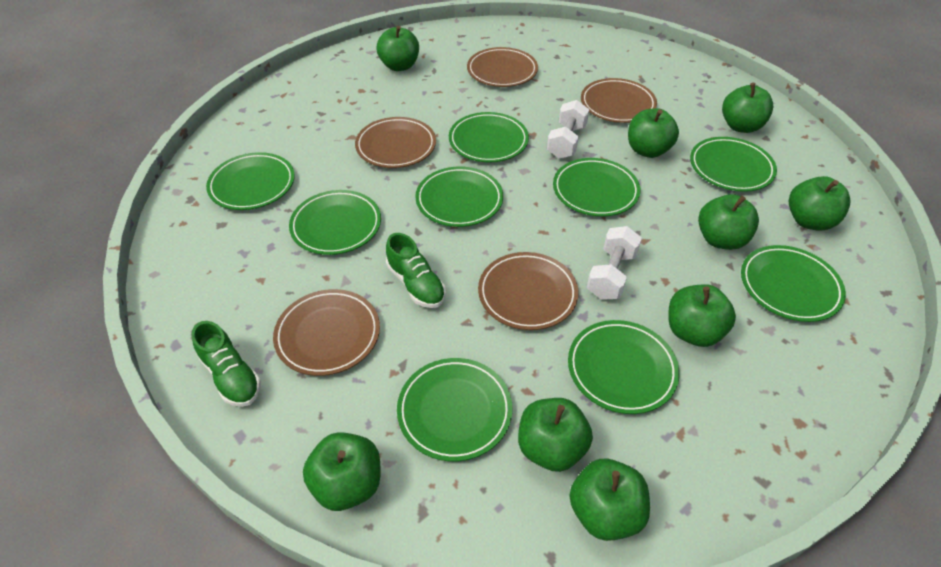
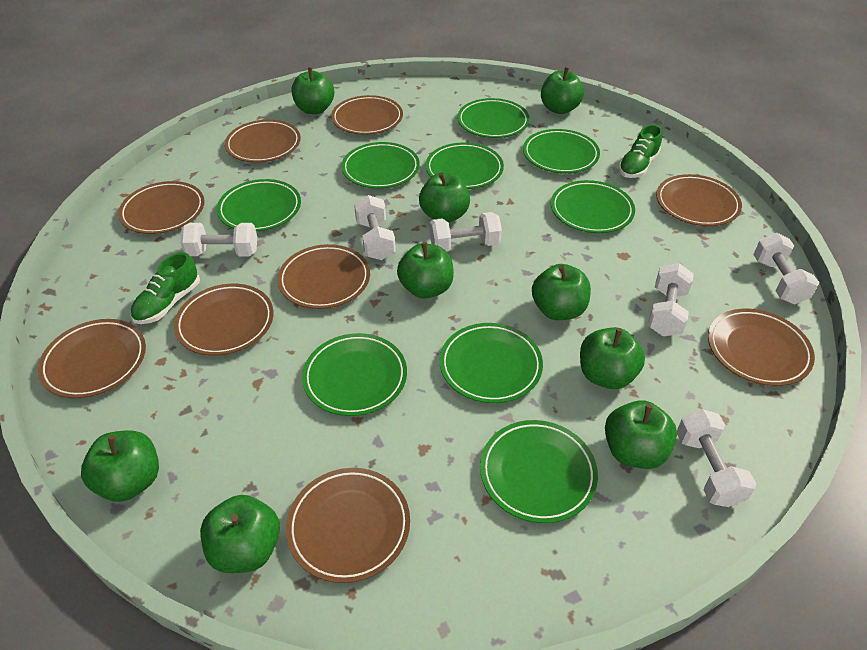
brown plate: [273,289,380,376] [355,117,436,168] [467,47,538,87] [478,252,579,330] [581,78,657,123] = 5 -> [38,319,146,398] [118,181,205,234] [174,284,274,356] [225,120,301,163] [277,244,370,309] [286,468,410,583] [331,95,403,135] [656,174,742,226] [708,309,815,386] = 9
white dumbbell: [547,100,589,159] [587,226,642,300] = 2 -> [180,223,257,256] [354,195,396,260] [430,212,502,252] [648,263,694,336] [677,409,756,507] [753,233,819,304] = 6

